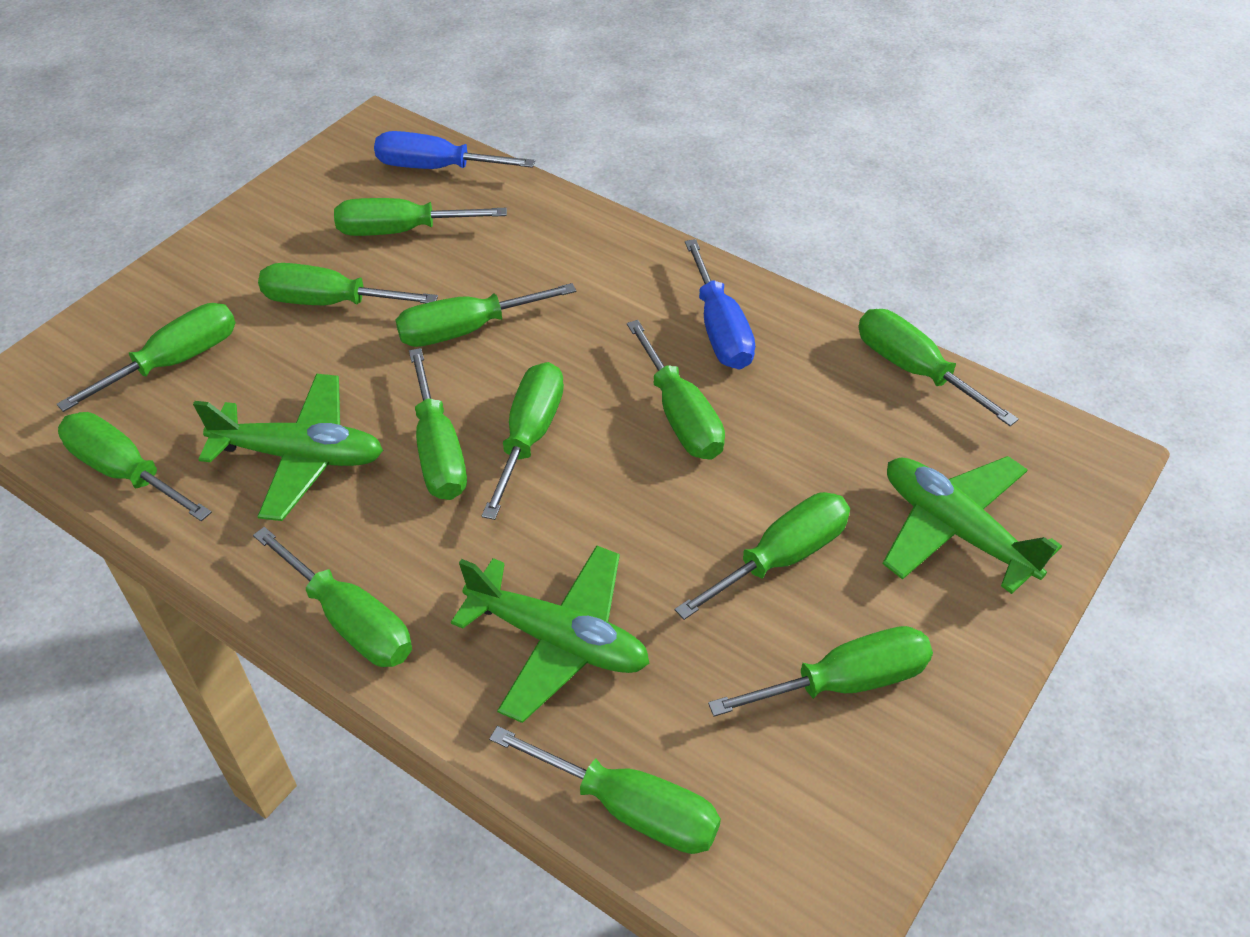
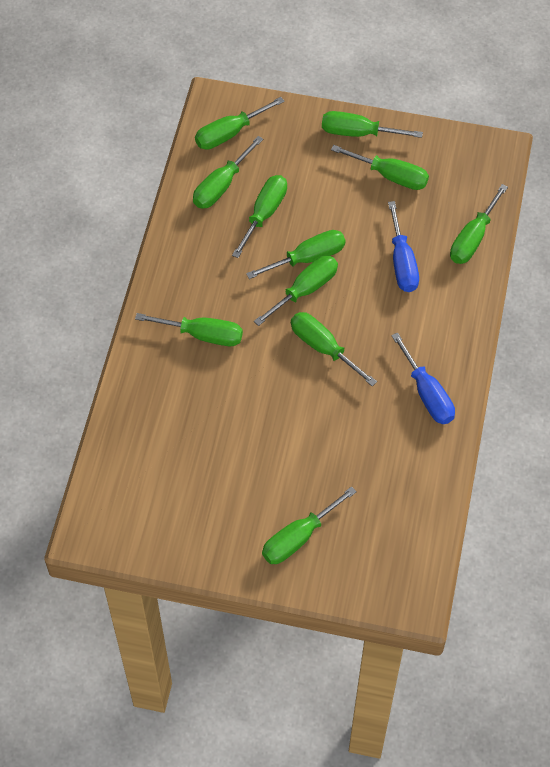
green plane: [193,374,383,521] [451,545,650,723] [883,456,1062,594] = 3 -> none = 0
green screwdriver: [56,303,236,412] [58,412,212,521] [253,527,412,667] [258,263,438,305] [334,198,507,236] [396,283,577,347] [409,348,467,500] [482,362,564,520] [489,726,721,854] [627,320,725,460] [675,492,850,620] [708,626,933,717] [858,309,1019,426] = 13 -> [135,313,243,346] [193,136,263,209] [195,97,285,150] [232,175,287,258] [246,230,346,279] [254,256,338,326] [262,486,357,564] [291,312,377,386] [322,111,423,138] [331,145,429,190] [450,184,508,264] = 11

